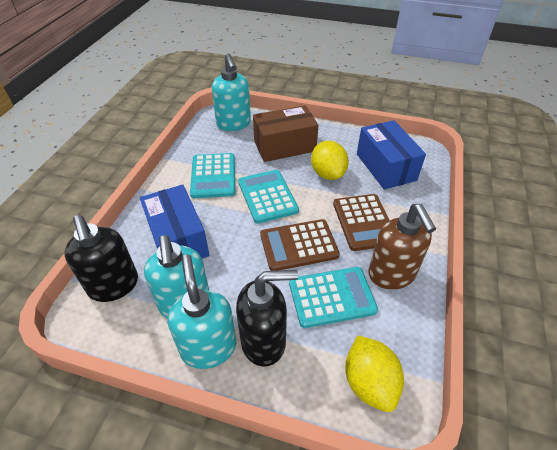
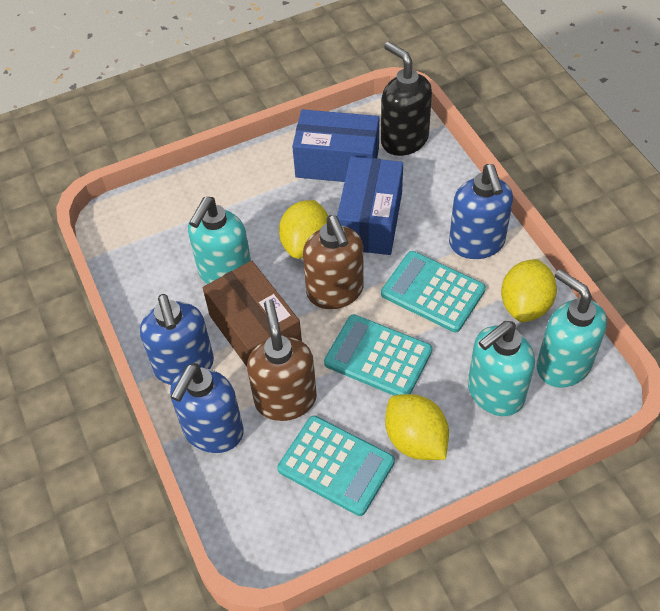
black soap dispenser: [64,215,138,302] [236,270,298,366] = 2 -> [381,42,432,156] = 1
blue soap dispenser: none = 0 -> [140,294,214,385] [170,363,244,453] [449,164,513,259] = 3
brown calculator: [260,219,340,271] [333,194,390,251] = 2 -> none = 0
brown soap dispenser: [368,204,436,290] = 1 -> [247,300,317,421] [303,215,364,309] = 2
yellow lemon: [311,141,349,180] [345,335,404,412] = 2 -> [279,200,328,259] [385,394,449,460] [501,259,557,322] = 3

